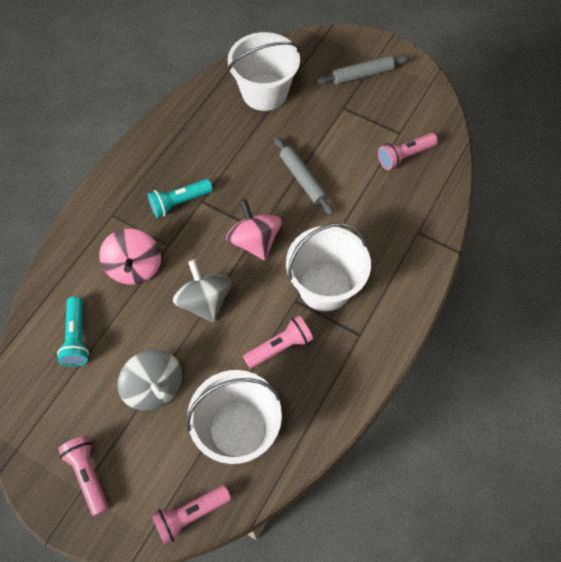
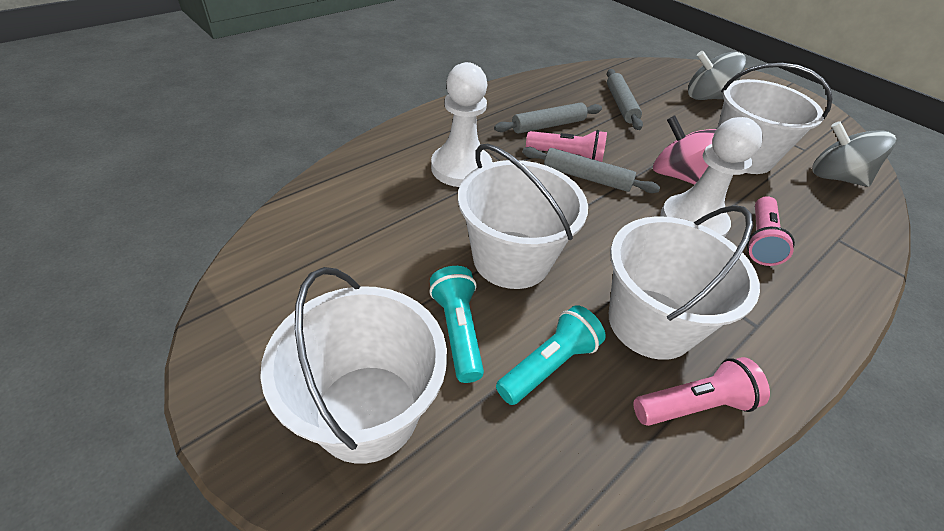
grey rolling pin: [274,137,334,215] [317,56,409,85] = 2 -> [494,102,602,134] [522,147,660,193] [607,69,643,130] = 3
pink flashlight: [58,436,109,516] [151,485,231,545] [243,316,313,369] [378,133,438,170] = 4 -> [526,130,607,162] [633,357,770,426] [747,196,795,266] = 3
pink spinning top: [99,229,161,285] [226,199,282,260] = 2 -> [653,115,717,185] = 1
white bucket: [186,370,282,464] [228,32,300,111] [286,223,371,311] = 3 -> [260,267,447,464] [458,144,588,289] [609,205,760,360] [718,63,833,174] = 4
white pawn: none = 0 -> [431,62,492,187] [660,117,763,237] = 2

